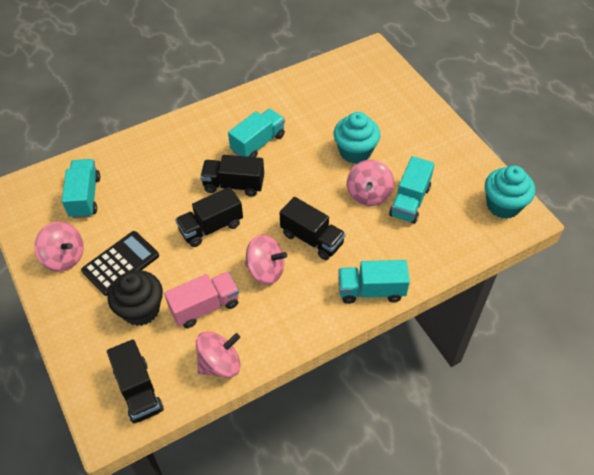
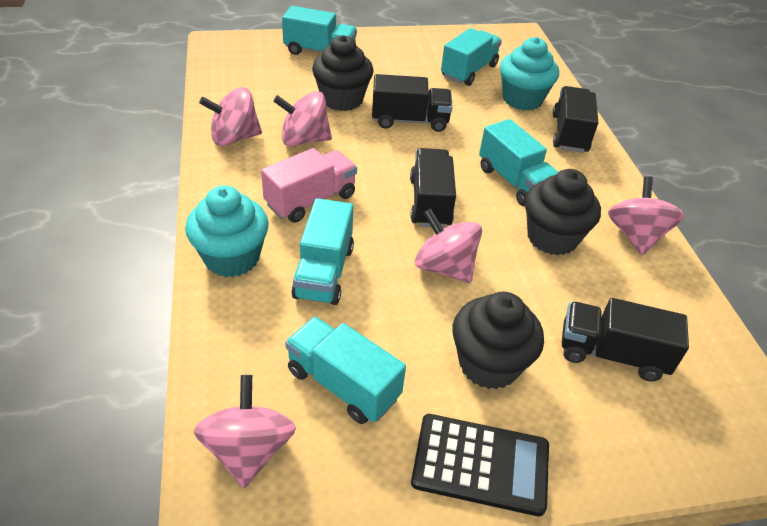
black cupcake: [107,270,163,326] = 1 -> [312,35,374,111] [452,292,544,389] [525,169,601,256] = 3
pink spinning top: [34,222,84,272] [196,331,240,378] [245,234,287,285] [347,160,394,206] = 4 -> [194,375,296,488] [199,87,262,146] [273,91,332,146] [415,208,482,283] [608,176,684,255] = 5
turquoise truck: [62,159,100,218] [228,109,285,157] [338,260,410,304] [389,156,435,224] = 4 -> [282,6,357,55] [285,317,406,424] [291,198,354,305] [441,28,502,86] [479,119,558,206] = 5

